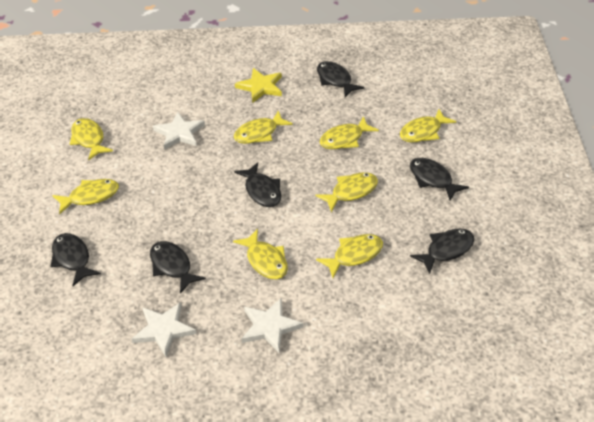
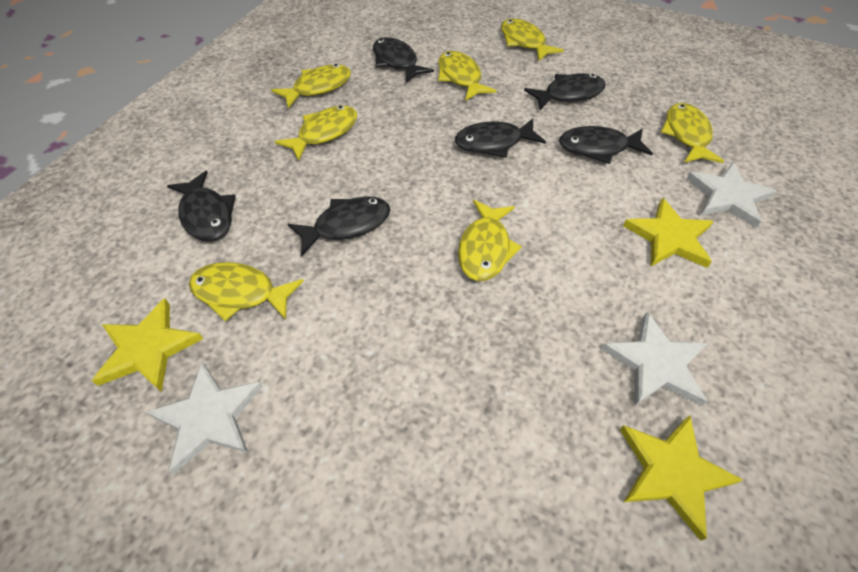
yellow fish: [52,179,119,215] [70,118,113,160] [233,229,288,279] [234,110,293,144] [315,172,378,212] [316,234,383,278] [319,116,379,149] [400,109,456,142] = 8 -> [189,262,304,321] [271,64,351,108] [275,106,357,161] [438,51,496,101] [458,200,522,281] [501,19,564,61] [661,103,724,163] = 7
yellow star: [235,68,282,103] = 1 -> [92,298,204,392] [619,415,743,541] [623,198,714,268] = 3

